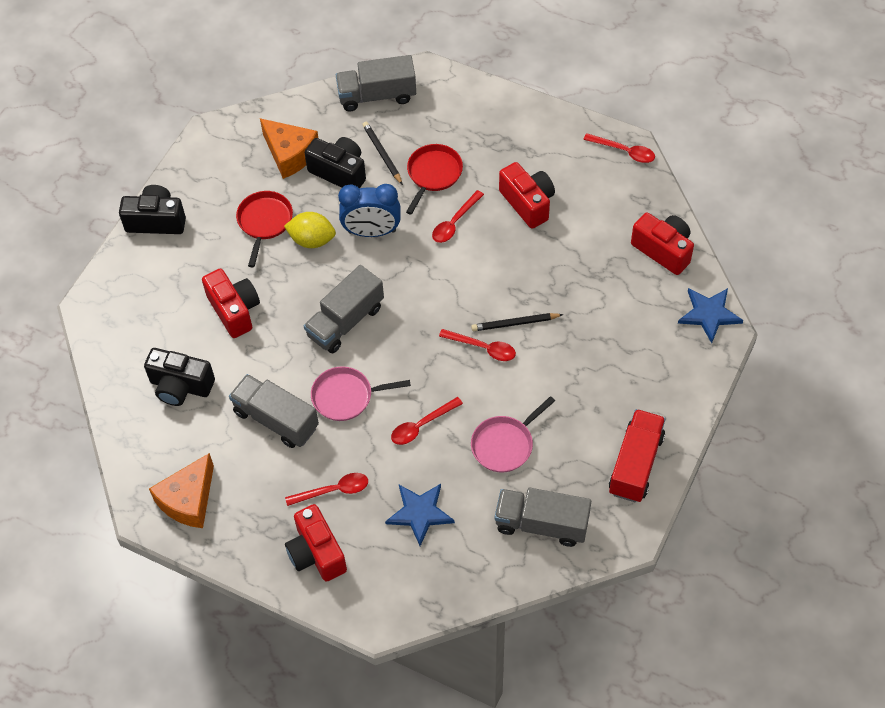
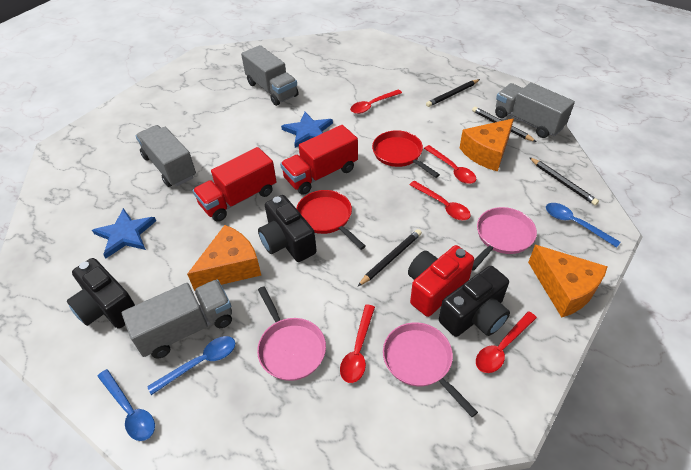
black pencil: [362,122,403,185] [471,313,563,331] = 2 -> [358,229,422,286] [426,79,480,107] [472,106,537,142] [529,157,599,206] = 4
blue clock: [338,184,401,237] = 1 -> none = 0
blue spoon: none = 0 -> [97,369,155,441] [147,336,235,395] [546,203,621,248] = 3
orange cheese: [149,453,214,528] [260,118,318,179] = 2 -> [187,225,261,291] [460,118,514,172] [528,245,608,318] = 3
pink pan: [311,366,411,421] [471,396,555,472] = 2 -> [257,286,326,381] [383,322,478,417] [472,207,537,271] = 3
red camera: [202,269,260,338] [285,504,347,582] [499,162,555,229] [631,213,694,275] = 4 -> [408,245,474,317] = 1
red truck: [609,409,666,502] = 1 -> [193,147,277,222] [280,125,358,195] = 2
yellow lemon: [284,212,336,248] = 1 -> none = 0

